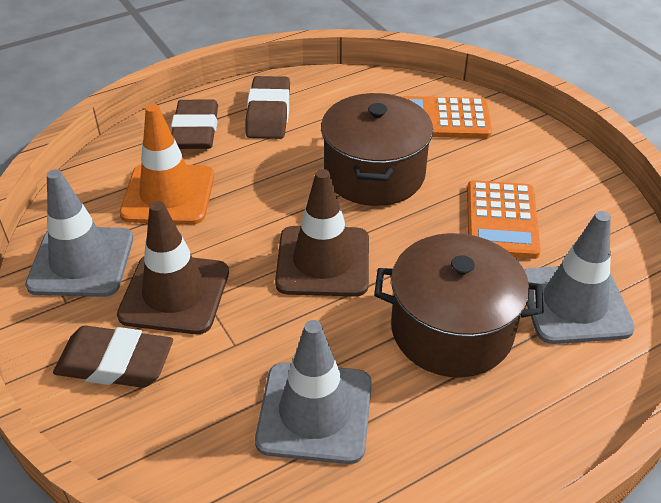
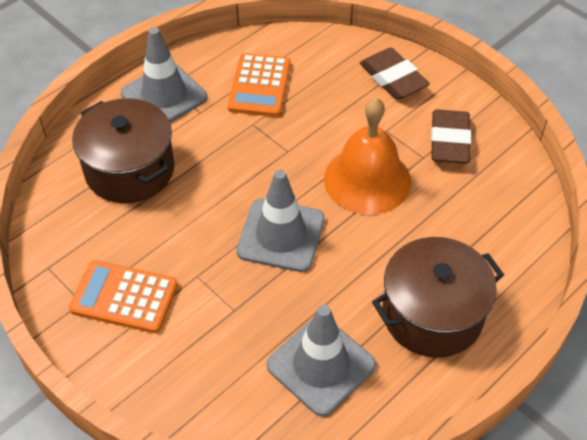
brown eraser: [53,325,173,388] [171,99,218,149] [245,76,290,139] = 3 -> [360,48,430,100] [431,109,471,164] = 2
brown traffic cone: [117,201,229,334] [275,169,369,297] = 2 -> none = 0
orange bell: none = 0 -> [324,98,411,215] = 1
orange traffic cone: [120,104,214,225] = 1 -> none = 0

